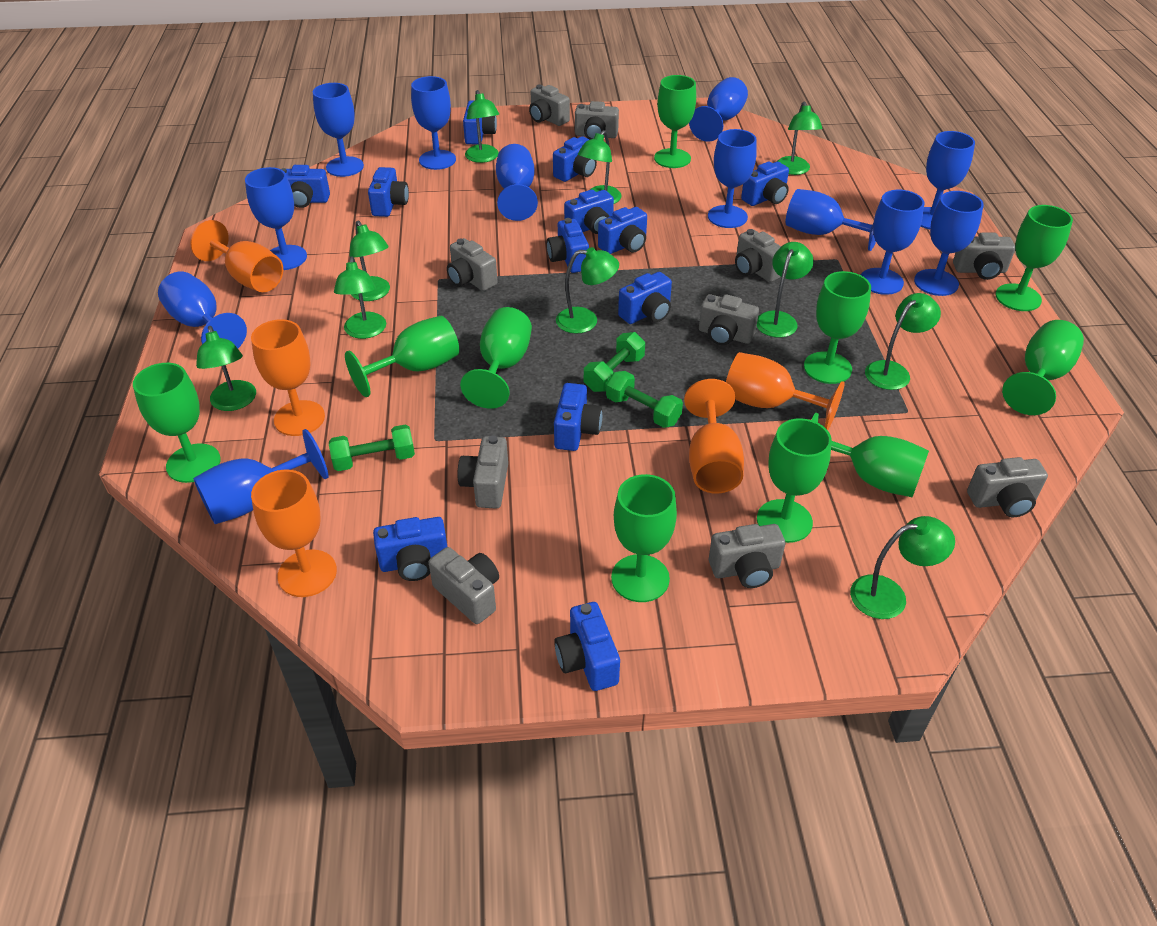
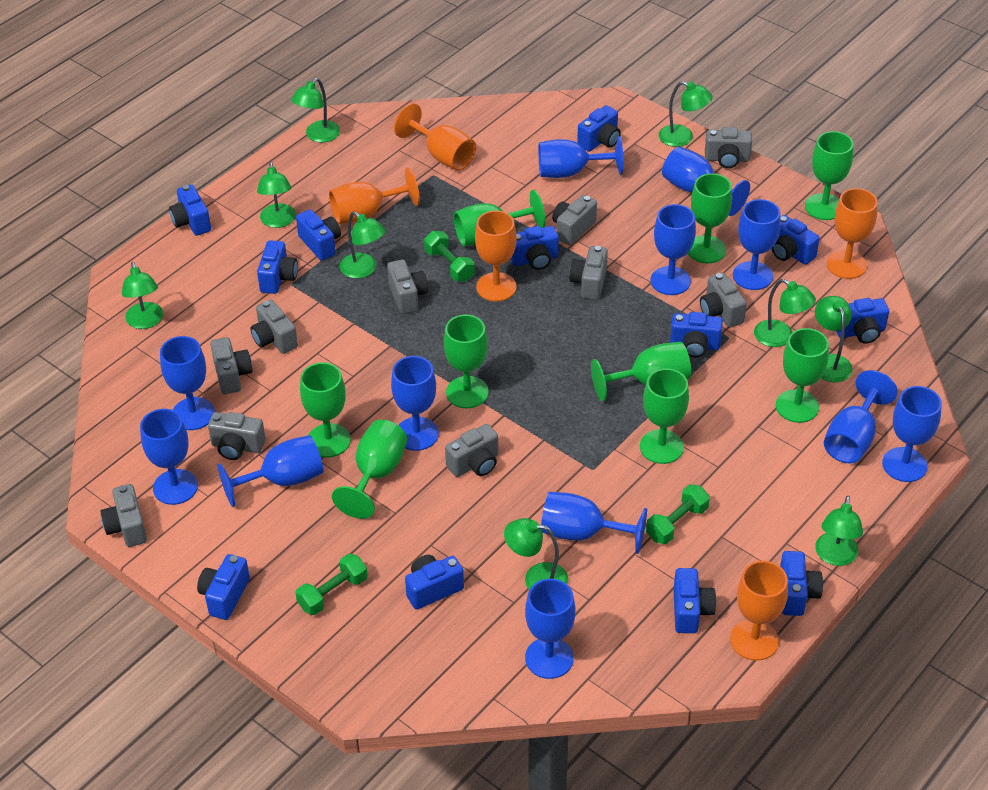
green goblet: [133,363,221,483] [345,316,459,397] [460,307,532,409] [611,474,677,602] [654,75,696,168] [757,418,832,543] [804,271,871,384] [811,413,929,497] [995,205,1073,311] [1002,320,1084,415] = 10 -> [300,362,351,457] [332,420,407,519] [444,315,489,408] [453,190,545,246] [591,342,691,401] [640,368,689,464] [688,173,732,263] [776,328,829,423] [805,131,853,220] = 9
green lamp: [196,326,256,411] [334,256,386,339] [349,221,390,301] [465,90,499,163] [556,247,619,334] [578,130,622,204] [757,242,813,338] [776,101,822,175] [850,516,955,619] [865,293,941,390] = 10 -> [122,262,163,329] [257,162,296,228] [291,78,340,143] [340,212,385,279] [504,518,568,590] [659,81,713,147] [754,279,816,347] [815,296,853,382] [815,496,863,566] = 9

